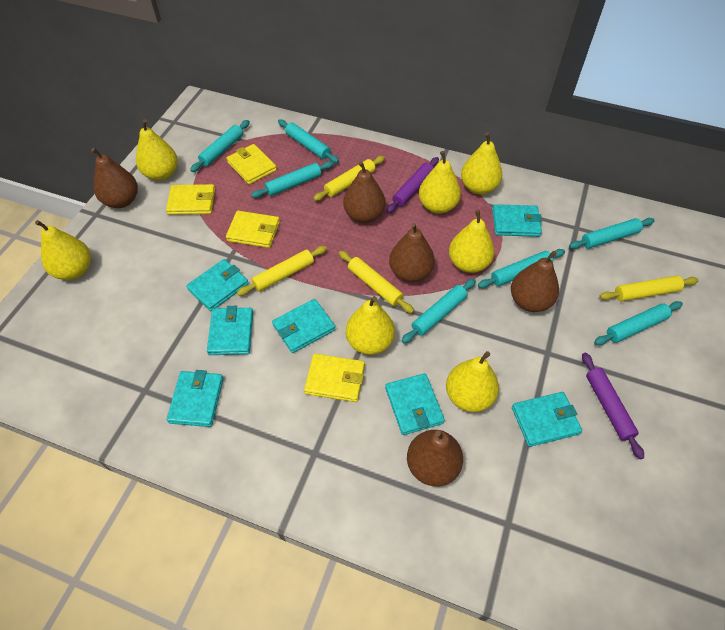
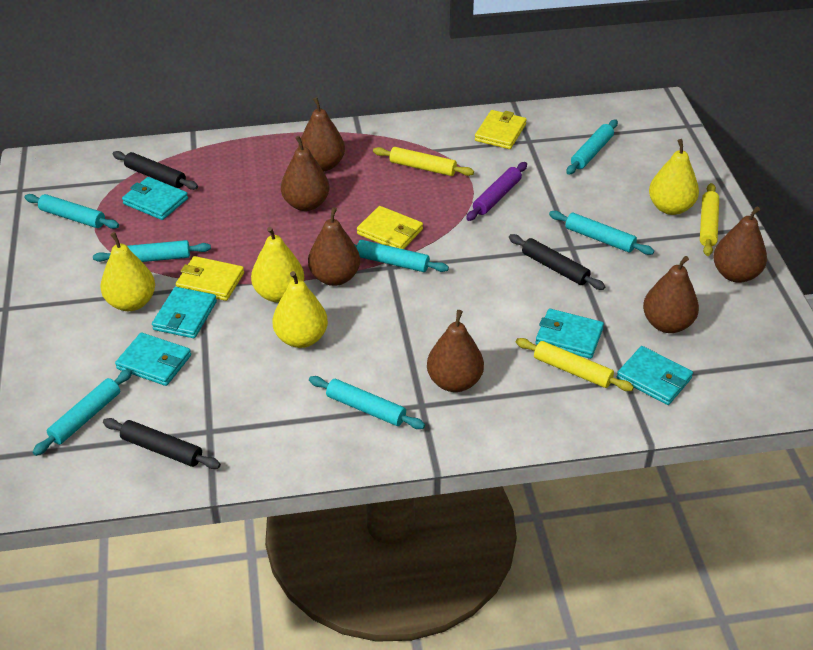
black rolling pin: none = 0 -> [103,418,221,469] [113,151,198,190] [509,234,605,290] = 3
brown pear: [91,148,138,208] [343,161,385,223] [389,223,435,282] [407,430,463,486] [511,251,559,312] = 5 -> [281,136,330,211] [298,97,345,171] [308,207,360,286] [427,310,484,392] [643,256,699,333] [713,207,767,283] = 6
purple rolling pin: [387,157,439,213] [582,353,644,460] = 2 -> [466,162,527,221] = 1
turquoise wallet: [167,370,224,427] [186,259,249,311] [207,306,253,355] [272,299,335,353] [385,373,445,435] [492,204,542,237] [512,392,582,447] = 7 -> [115,332,191,386] [122,177,188,220] [152,287,217,338] [535,309,604,359] [617,346,693,405] = 5
yellow pear: [35,220,91,280] [136,119,178,181] [346,296,395,355] [419,151,461,214] [446,351,499,412] [449,210,494,273] [461,132,502,194] = 7 -> [101,232,155,311] [251,227,304,302] [273,271,328,348] [649,139,699,215] = 4
yellow rolling pin: [237,246,327,296] [313,156,385,201] [339,251,414,314] [600,276,699,301] = 4 -> [373,147,474,176] [516,338,634,391] [700,183,719,256] = 3
yellow wallet: [166,184,215,215] [226,144,277,185] [226,211,280,248] [304,354,365,402] = 4 -> [176,256,244,301] [357,206,423,249] [475,110,527,149] = 3

